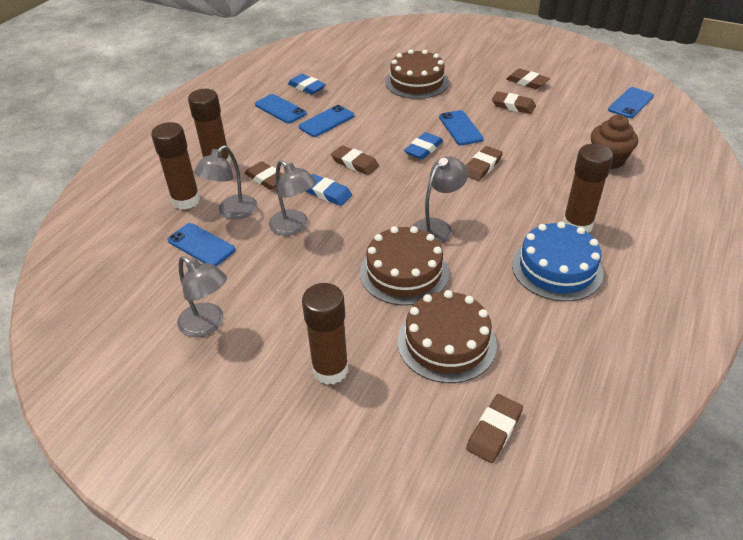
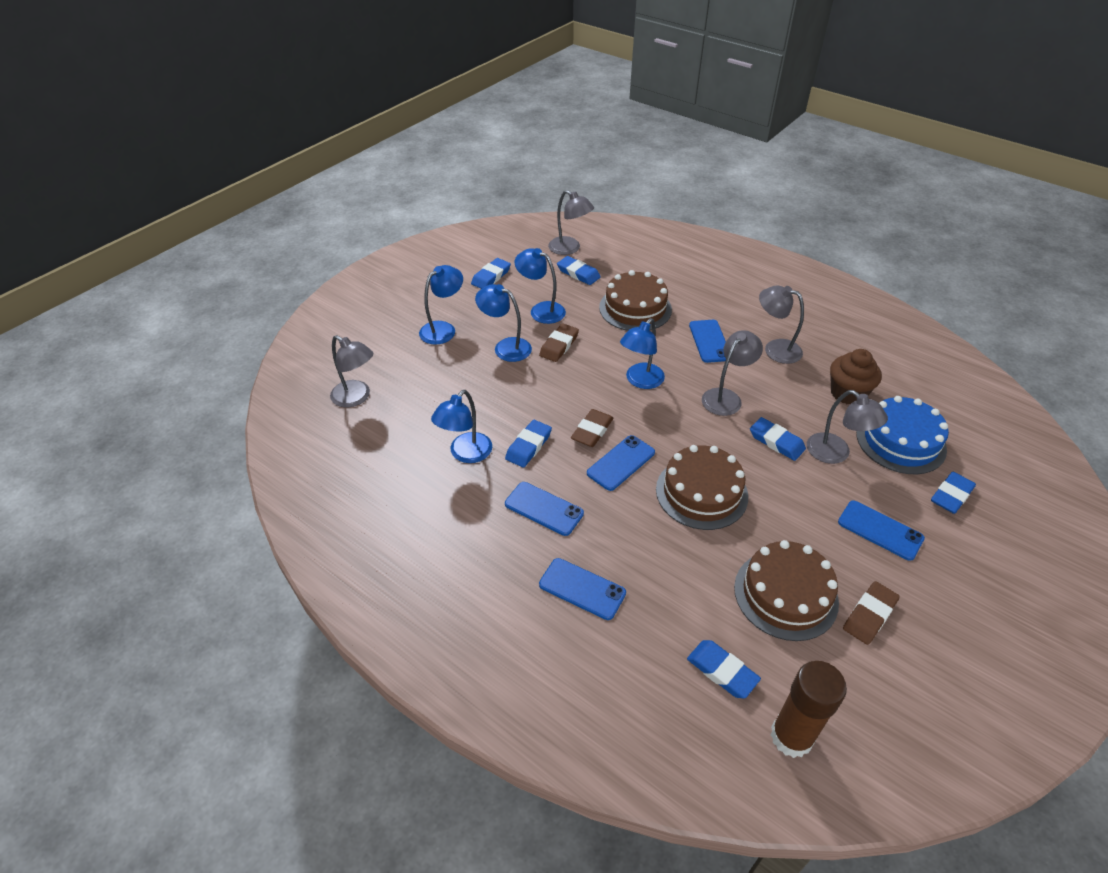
blue eraser: [288,74,326,95] [306,174,352,206] [404,132,443,160] = 3 -> [471,258,511,289] [505,420,552,468] [557,256,601,285] [687,640,761,698] [750,417,806,461] [931,472,976,514] = 6
blue lamp: none = 0 -> [419,265,463,345] [431,390,492,463] [475,284,532,362] [514,248,566,324] [620,318,665,389] = 5
brown eraser: [244,161,283,190] [331,145,379,175] [466,146,503,181] [466,394,523,463] [492,91,536,114] [506,69,550,89] = 6 -> [539,323,579,362] [571,409,614,447] [843,581,900,645] = 3
brown glue stick: [151,122,200,210] [188,89,231,164] [302,283,348,385] [563,144,613,233] = 4 -> [770,661,847,758] = 1
grey lamp: [177,256,227,337] [194,145,257,219] [269,160,316,236] [412,156,468,244] = 4 -> [330,335,373,408] [548,190,594,255] [702,330,763,416] [759,286,804,364] [807,390,888,464] = 5

